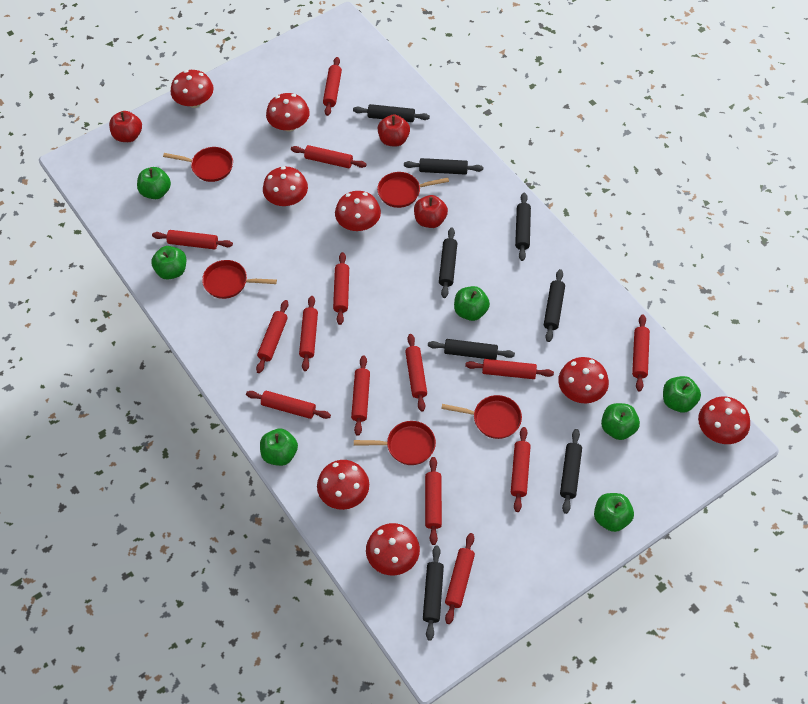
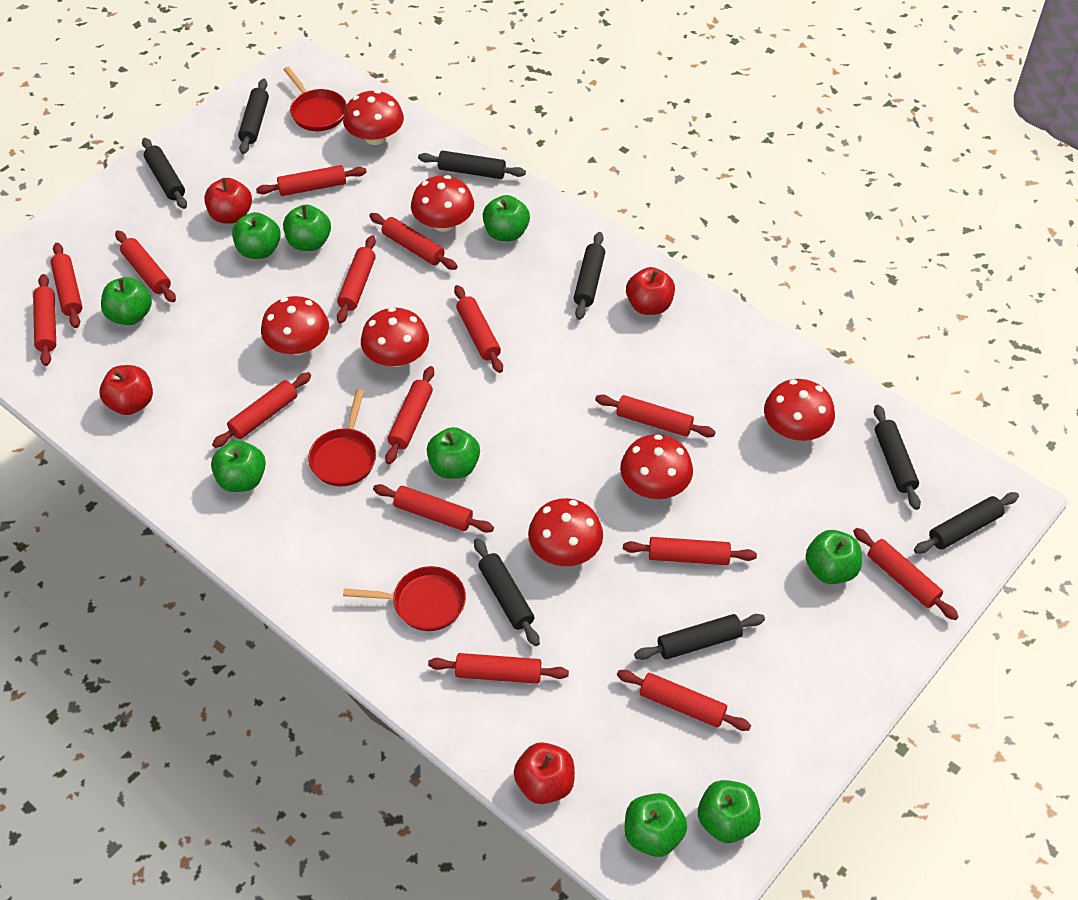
green apple: [137,167,171,199] [151,246,186,280] [260,428,298,466] [454,286,490,321] [594,493,634,532] [601,403,640,440] [663,376,701,413] = 7 -> [101,277,152,325] [211,440,266,492] [232,212,281,259] [283,204,331,251] [427,427,480,479] [483,195,530,241] [625,793,687,857] [698,780,761,843] [805,530,862,584] = 9
red apple: [109,111,142,142] [378,114,410,146] [414,195,448,228] = 3 -> [99,365,153,415] [204,178,252,224] [513,742,575,804] [626,267,675,315] = 4
red mushroom: [171,70,214,108] [263,166,308,206] [266,93,310,132] [317,460,369,510] [335,191,381,231] [366,523,420,576] [558,357,609,403] [698,396,750,444] = 8 -> [261,296,329,355] [343,90,404,145] [361,307,429,367] [411,175,474,232] [528,498,603,566] [620,434,693,499] [764,379,835,441] = 7
red pan: [163,147,233,182] [202,260,277,299] [354,421,436,465] [377,172,449,208] [441,395,522,439] = 5 -> [283,67,347,131] [308,389,376,486] [343,566,466,631] = 3
red rolling pin: [152,230,233,249] [246,391,331,419] [256,300,288,373] [291,145,367,168] [299,296,318,371] [323,57,342,116] [333,252,349,325] [351,356,370,436] [405,334,427,412] [425,457,442,545] [445,533,475,624] [465,359,554,379] [511,427,531,512] [632,315,650,391] = 14 -> [33,274,56,366] [50,243,83,328] [115,230,176,302] [212,372,311,448] [256,165,367,196] [337,235,376,324] [369,213,458,270] [373,484,494,533] [385,366,434,464] [428,653,569,684] [454,285,503,373] [595,395,716,437] [617,670,751,731] [623,537,757,565] [853,528,959,620] = 15

